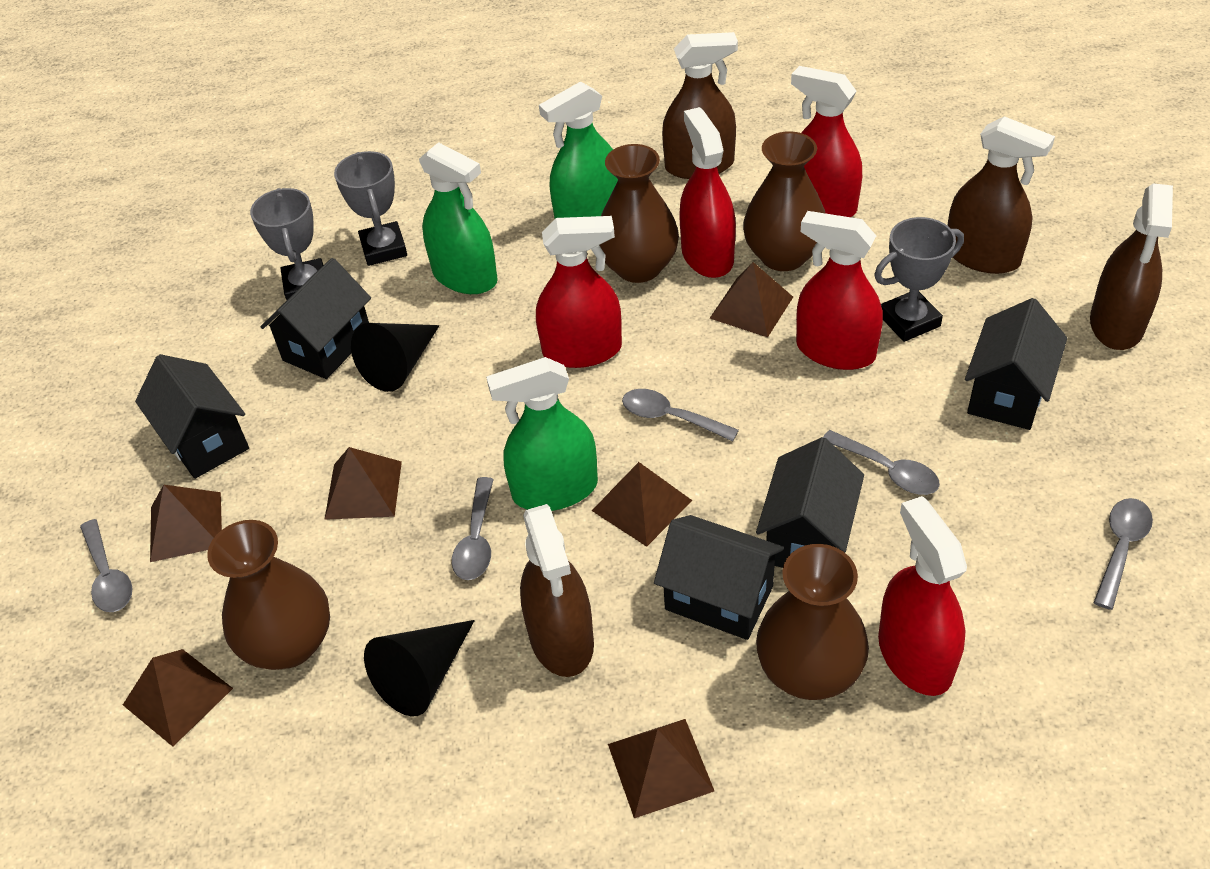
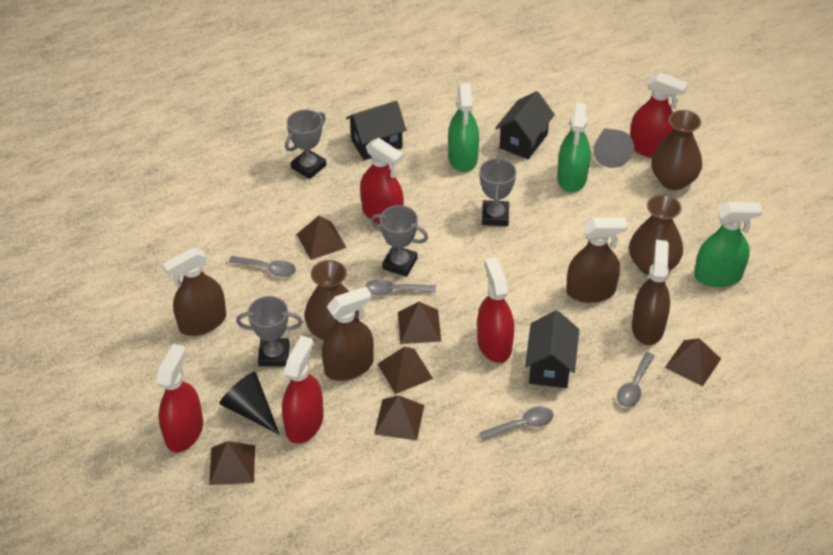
black cone: [351,323,440,392] [364,620,475,717] = 2 -> [219,372,280,435] = 1
black house: [135,354,249,479] [261,258,371,379] [654,515,784,640] [756,437,864,568] [965,298,1067,430] = 5 -> [346,101,406,160] [495,91,555,159] [525,310,579,388] = 3
brown vase: [207,520,330,670] [599,144,679,283] [743,131,825,271] [756,544,869,700] = 4 -> [305,260,359,340] [629,194,683,276] [651,110,702,190] = 3
grey cone: none = 0 -> [593,128,634,168] = 1
grey spoon: [80,519,133,612] [452,477,494,580] [622,389,739,442] [823,430,940,495] [1093,498,1153,610] = 5 -> [228,256,296,277] [364,279,436,296] [479,407,554,441] [617,352,655,407] = 4
grey trophy: [250,188,323,300] [334,151,407,266] [874,217,964,342] = 3 -> [236,296,303,367] [285,109,326,179] [370,205,428,277] [479,156,516,226] = 4

